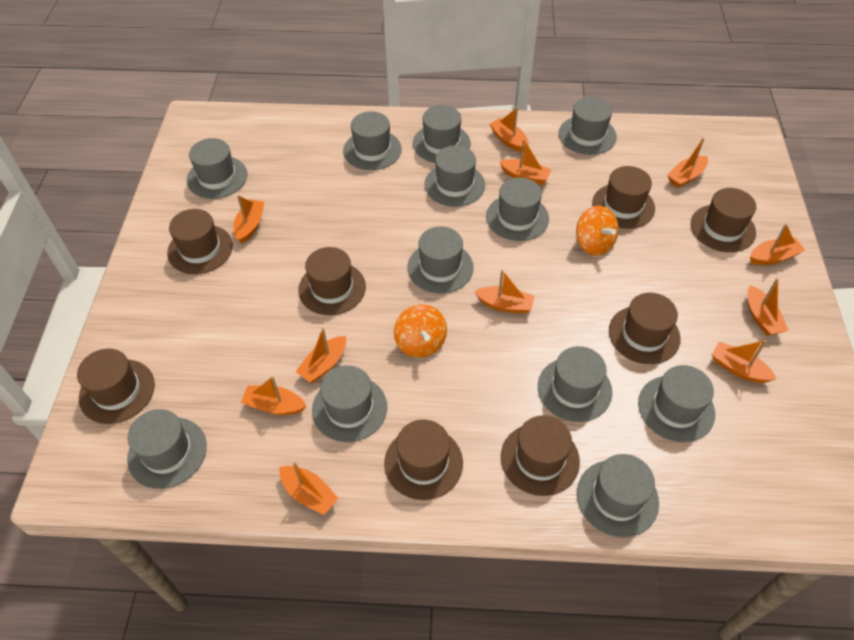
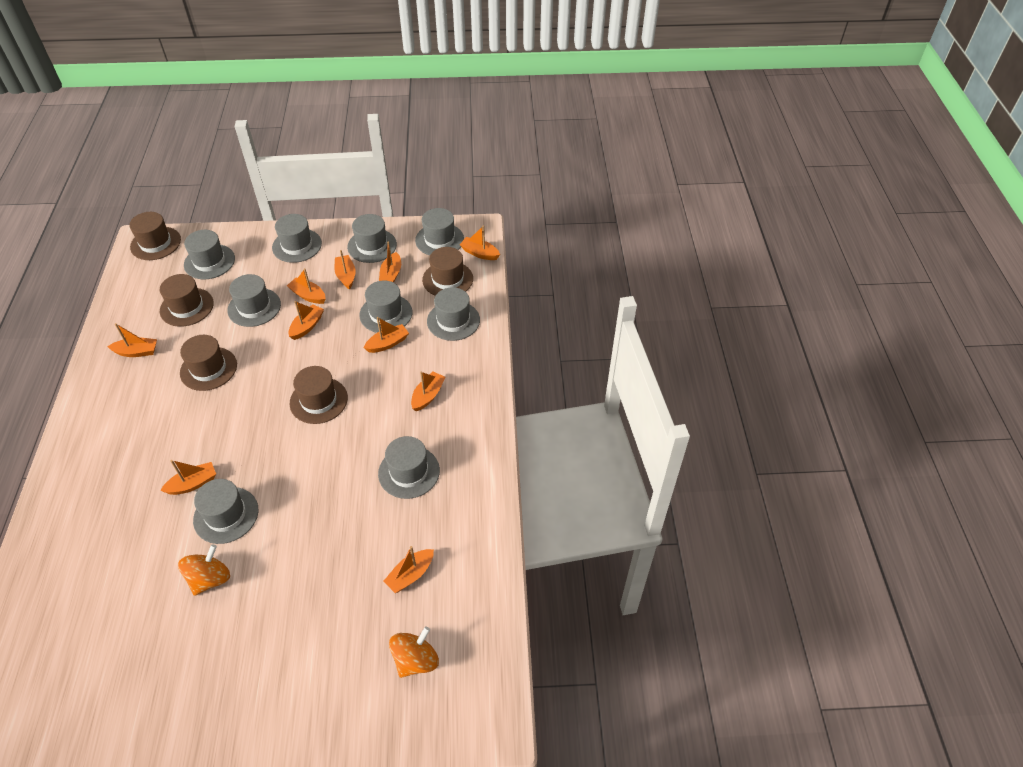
brown hat: [77,349,155,424] [167,209,233,274] [298,247,366,315] [384,419,463,500] [501,415,580,496] [592,166,655,229] [609,293,681,364] [691,188,756,252] = 8 -> [129,212,181,260] [160,274,214,327] [180,335,237,391] [290,366,348,424] [422,247,473,296] = 5
grey hat: [127,409,207,489] [187,138,247,199] [312,365,387,442] [343,111,402,170] [408,227,474,294] [413,105,471,163] [425,145,485,207] [486,177,549,241] [538,346,612,422] [559,97,617,155] [577,454,659,538] [638,365,715,442] = 12 -> [184,230,235,279] [193,479,258,544] [227,274,281,327] [272,214,322,263] [347,214,397,263] [359,280,412,333] [378,436,440,499] [415,208,464,255] [427,287,480,341] = 9
orange boat: [233,195,264,243] [241,376,306,415] [279,462,339,515] [296,328,346,383] [474,270,535,314] [490,107,529,152] [499,139,551,185] [667,138,708,188] [712,340,776,383] [747,278,789,336] [750,224,805,265] = 11 -> [108,323,157,357] [160,460,216,495] [287,268,326,304] [288,301,324,340] [334,250,356,289] [364,317,409,353] [379,241,401,283] [384,546,434,593] [411,371,446,411] [460,225,500,260] = 10

